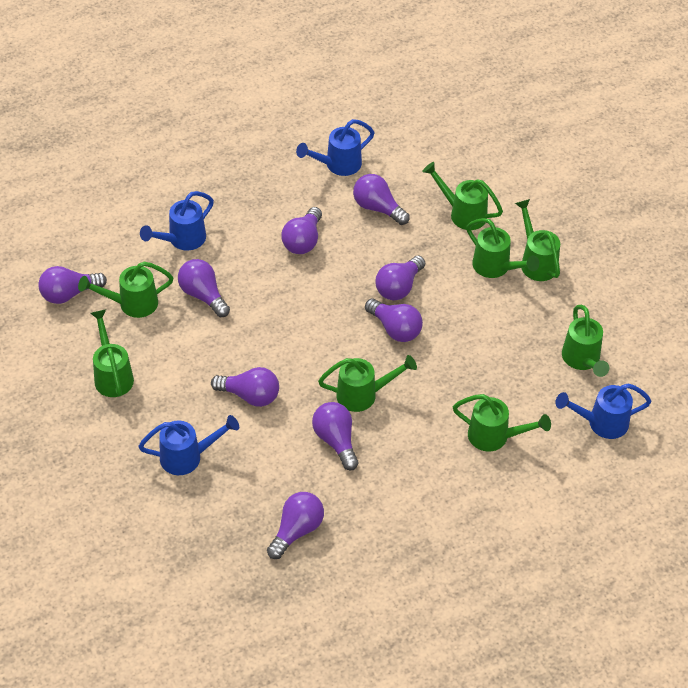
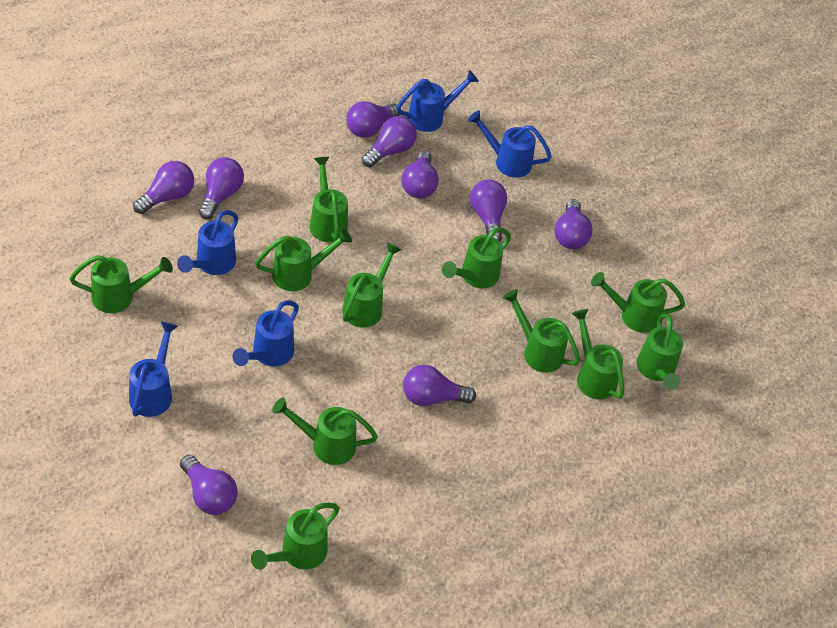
blue watering can: [138,415,239,475] [140,191,214,251] [296,119,374,176] [555,384,652,439] = 4 -> [129,321,178,417] [177,210,238,275] [233,300,299,366] [397,70,479,132] [468,110,552,178] = 5
green watering can: [78,262,173,318] [90,309,134,397] [318,355,417,412] [422,162,503,230] [453,394,551,451] [466,218,539,278] [515,199,560,281] [562,305,609,377] = 8 -> [69,255,173,313] [251,503,340,570] [255,228,352,291] [272,397,378,465] [309,157,348,242] [342,242,402,328] [442,227,511,288] [503,289,580,373] [572,309,624,400] [591,272,685,333] [636,313,683,390] = 11

